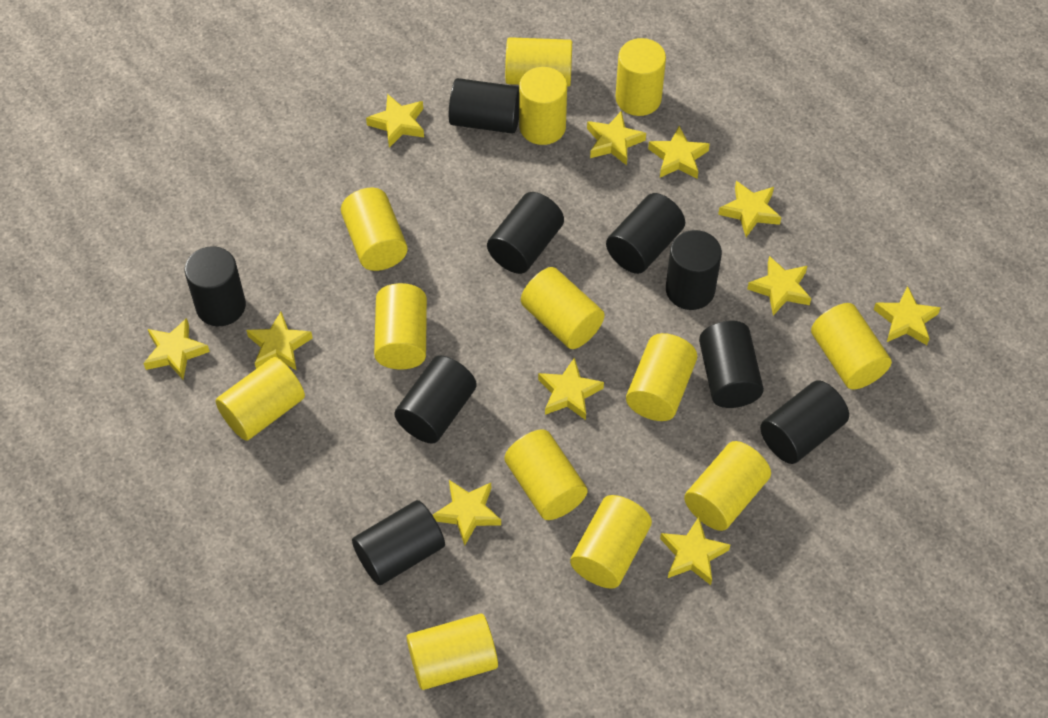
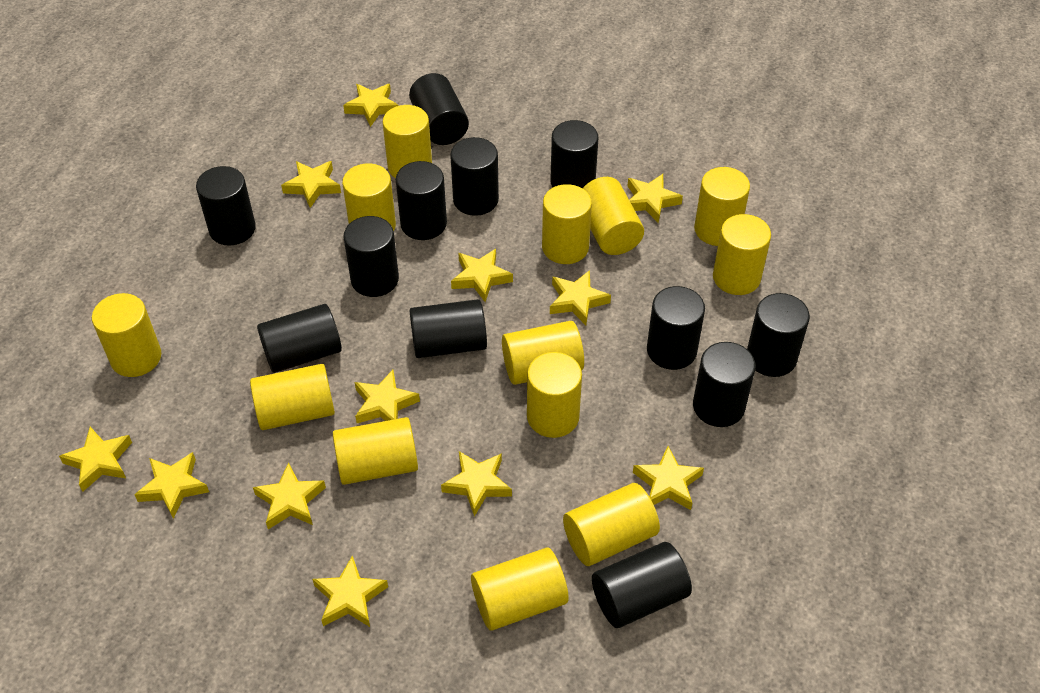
black cylinder: [185,246,246,326] [352,500,445,585] [394,356,477,443] [449,78,519,134] [487,192,564,274] [606,193,685,274] [666,230,722,310] [699,321,764,408] [760,380,849,464] = 9 -> [196,166,256,246] [257,304,342,373] [343,216,399,297] [396,161,447,240] [409,73,469,145] [409,299,487,358] [450,137,499,216] [550,120,598,188] [592,542,692,628] [647,286,705,370] [693,342,756,427] [747,293,810,377] = 12
yellow star: [143,318,210,379] [246,312,313,371] [366,94,424,148] [433,480,501,546] [538,357,604,420] [587,111,646,165] [648,126,710,179] [660,517,730,585] [718,181,781,237] [747,256,811,316] [874,286,941,345] = 11 -> [59,427,132,492] [134,452,209,519] [253,462,326,529] [281,161,341,208] [312,555,388,627] [343,84,399,127] [355,370,420,423] [441,451,512,517] [451,249,513,302] [550,270,611,325] [628,174,683,223] [633,446,704,510] = 12

